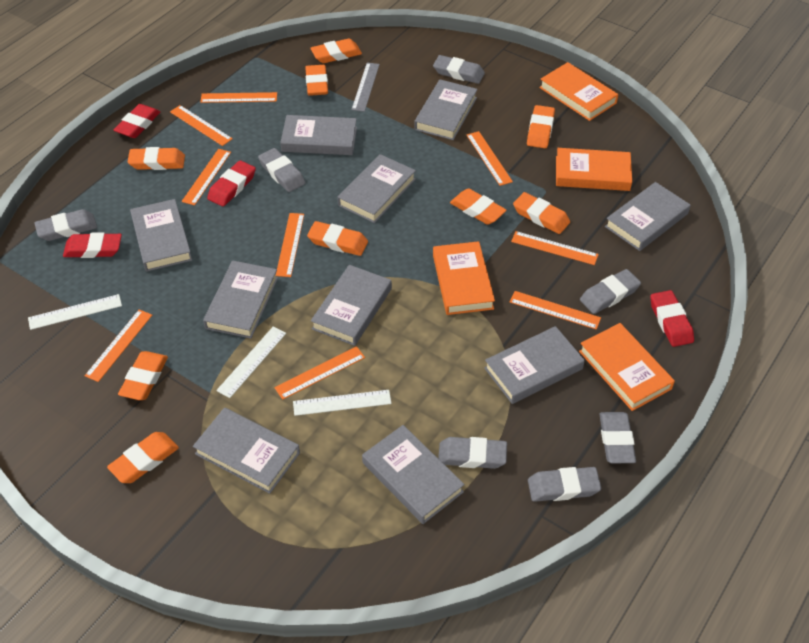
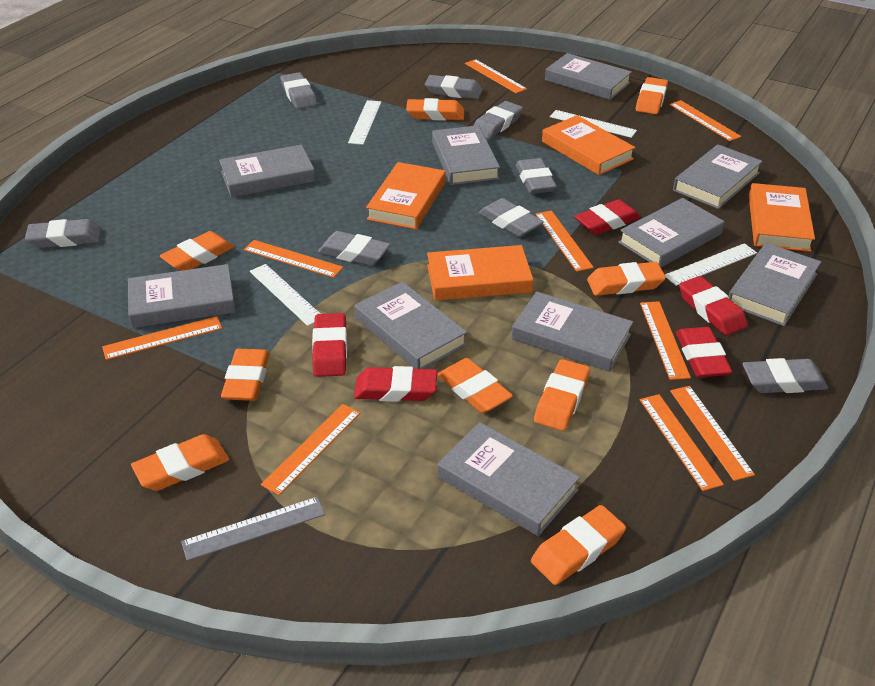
grey eraser: [35,209,97,241] [258,148,305,192] [433,55,485,84] [438,437,507,469] [528,467,601,502] [580,269,641,314] [599,412,636,463] = 7 -> [25,219,101,248] [281,72,317,109] [318,231,390,266] [425,75,483,99] [474,101,523,139] [479,198,544,237] [516,158,557,194] [743,358,828,393] = 8
red eraser: [63,232,122,258] [114,104,160,138] [207,160,256,207] [650,290,694,347] = 4 -> [312,313,347,377] [354,366,437,402] [574,199,641,235] [676,327,732,378] [679,276,748,335] = 5
white ruler: [28,294,122,330] [216,327,286,398] [293,390,392,416] = 3 -> [250,264,320,326] [348,100,381,145] [550,110,637,138] [665,243,757,286] = 4

